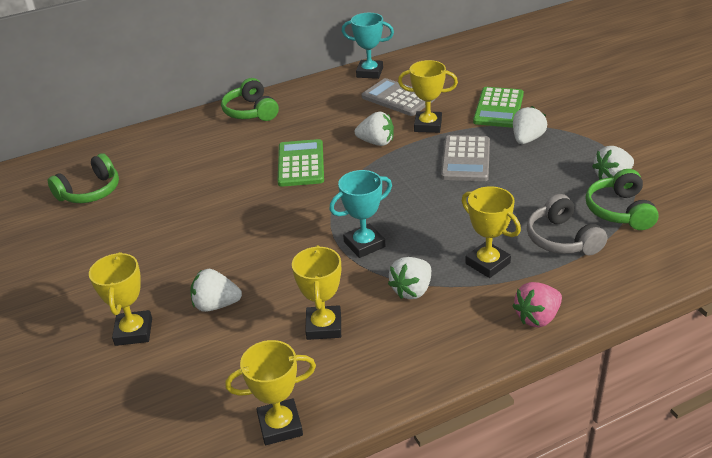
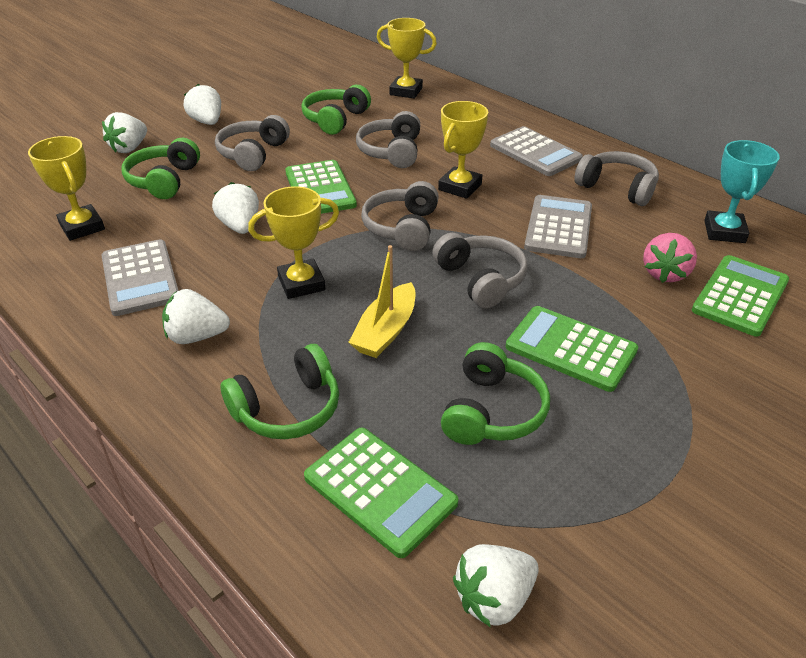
green calculator: [278,139,324,187] [473,87,524,128] = 2 -> [285,160,357,214] [304,428,458,558] [506,306,638,392] [692,255,789,337] = 4
green headphones: [48,153,119,203] [221,78,279,121] [585,169,659,230] = 3 -> [122,138,200,199] [221,344,339,439] [301,85,371,135] [441,342,550,445] = 4
grey calculator: [362,78,435,116] [441,135,490,181] = 2 -> [102,239,179,316] [490,126,583,176] [524,195,592,258] = 3
grey headphones: [527,194,607,255] = 1 -> [215,115,290,171] [356,111,420,168] [361,181,439,251] [432,233,528,309] [574,151,659,206] = 5
turquoise trophy: [329,170,392,258] [342,13,394,79] = 2 -> [704,140,780,243] = 1
yellow boat: none = 0 -> [348,245,416,358] = 1
yellow trophy: [89,252,152,346] [225,340,316,445] [292,245,341,340] [398,60,458,133] [462,186,521,278] = 5 -> [28,136,105,241] [248,186,339,299] [377,18,437,98] [438,101,488,199] = 4

